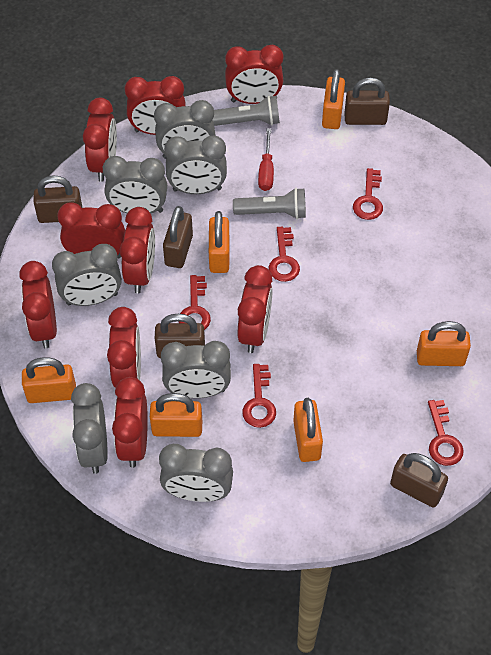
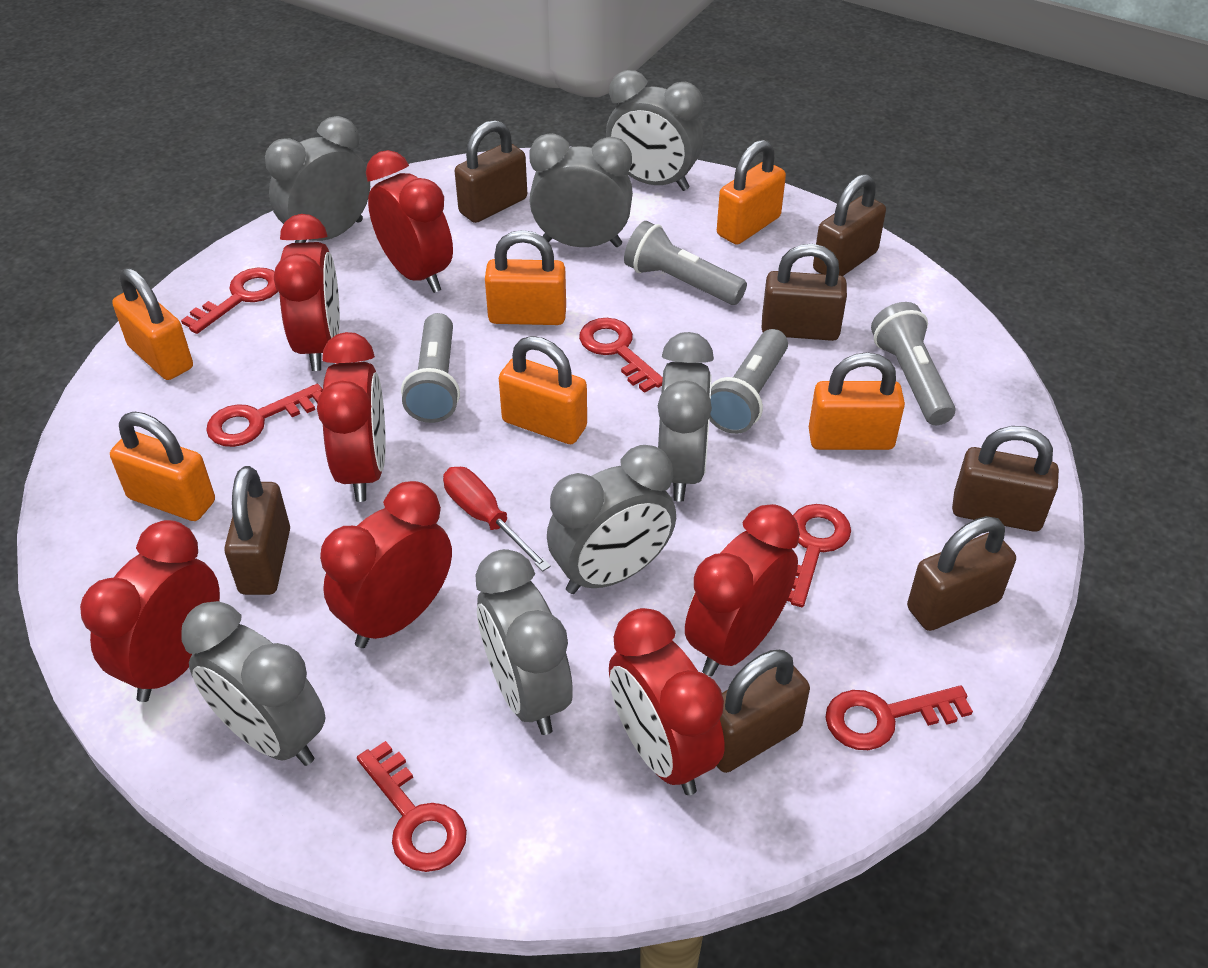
brown padlock: [33,175,83,223] [155,314,205,358] [163,206,193,268] [344,78,390,125] [390,453,448,508] = 5 -> [224,466,290,595] [455,120,527,223] [717,650,810,773] [762,244,847,341] [813,174,886,276] [907,516,1016,631] [952,426,1059,532] = 7
grey flashlight: [213,96,280,126] [233,188,306,219] = 2 -> [401,313,460,423] [624,221,747,305] [709,329,788,434] [871,302,956,425] = 4
red clock: [19,261,57,349] [57,202,125,258] [83,98,117,182] [107,307,141,388] [112,377,148,468] [120,207,155,294] [125,76,186,135] [225,45,283,104] [238,265,273,353] = 9 -> [80,520,220,702] [274,214,340,371] [317,332,386,502] [320,481,452,648] [366,150,453,293] [609,608,725,795] [685,504,800,676] = 7
red key: [179,275,211,330] [242,364,276,428] [269,227,300,282] [353,168,383,220] [428,400,464,466] = 5 -> [181,268,278,334] [206,384,323,447] [357,741,467,872] [579,318,663,393] [787,504,851,607] [825,686,973,750] = 6

